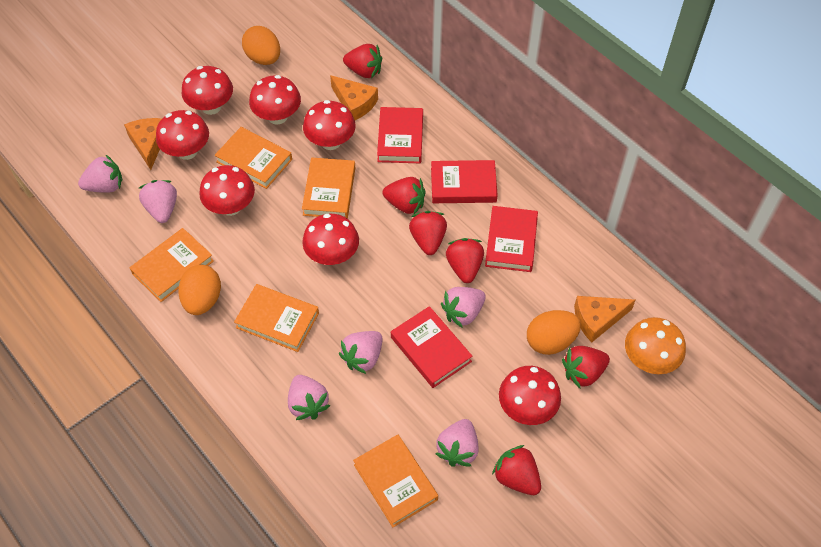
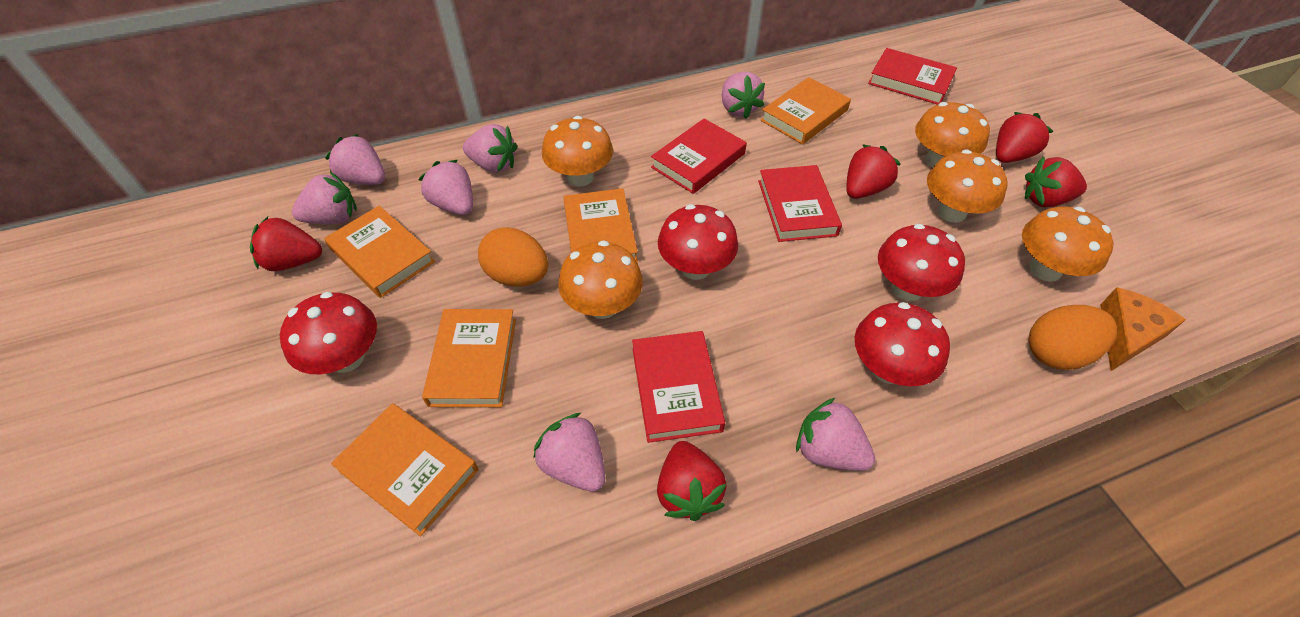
orange cheese: [124,118,161,170] [330,75,378,120] [574,296,636,342] = 3 -> [1100,287,1186,371] = 1
orange egg: [178,265,221,315] [242,26,280,65] [527,310,581,355] = 3 -> [478,227,548,287] [1029,305,1117,370] = 2
orange mushroom: [625,317,686,374] = 1 -> [542,116,613,187] [558,240,643,319] [915,102,990,168] [927,149,1008,223] [1022,207,1113,282] = 5
pink strawberry: [78,154,122,193] [139,180,177,223] [288,375,330,420] [339,331,383,374] [436,419,478,467] [441,287,486,328] = 6 -> [292,172,357,224] [326,134,385,185] [418,160,473,215] [463,124,517,173] [533,413,605,492] [722,72,765,119] [796,397,875,471] = 7
red mushroom: [156,110,209,160] [182,66,233,115] [200,165,255,216] [249,75,301,125] [302,214,359,265] [303,100,356,150] [499,366,561,425] = 7 -> [280,292,377,374] [658,204,738,280] [855,302,950,387] [878,224,965,301] = 4
red strawberry: [343,44,382,78] [382,177,425,214] [409,211,447,255] [446,238,484,283] [492,445,541,495] [562,346,610,388] = 6 -> [250,217,322,271] [657,441,727,521] [846,144,901,199] [996,112,1053,163] [1025,157,1087,207] = 5

